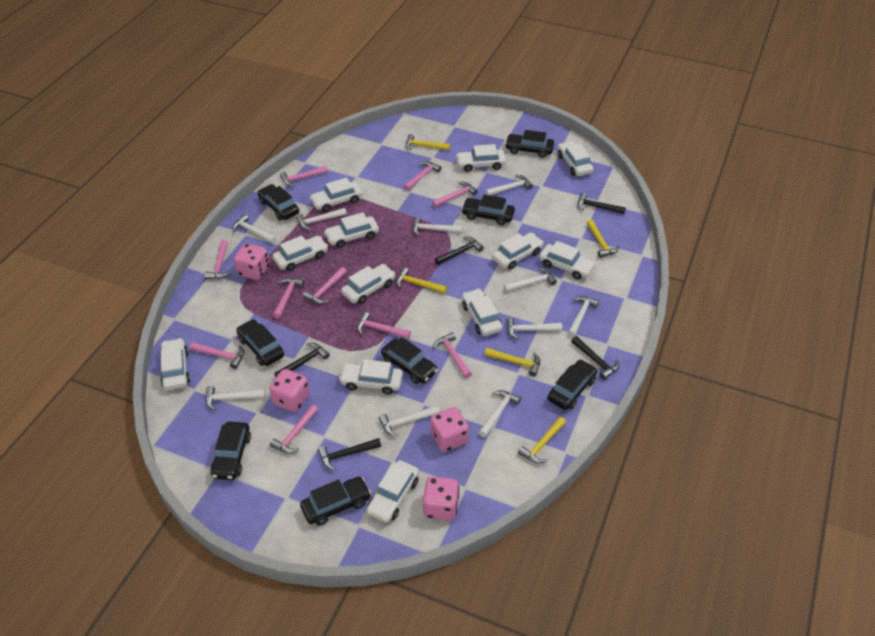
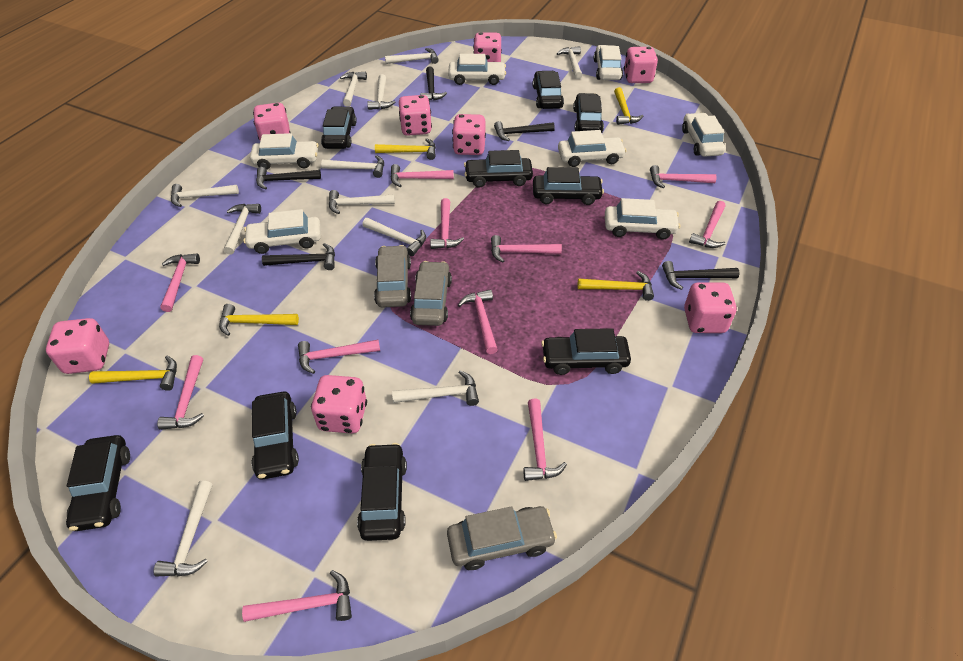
black car: [211,422,251,480] [236,319,284,366] [257,184,299,220] [300,477,371,526] [381,337,438,384] [461,195,515,226] [505,130,554,158] [548,359,598,410] = 8 -> [66,435,130,531] [251,391,299,479] [321,106,357,149] [357,443,407,541] [464,150,533,188] [532,71,564,109] [533,167,604,205] [541,328,631,375] [573,93,604,133] = 9
grey car: none = 0 -> [374,245,411,308] [410,261,452,326] [447,506,557,570] = 3
pink dice: [234,243,269,280] [269,369,309,412] [423,476,459,520] [430,407,469,452] = 4 -> [46,318,109,374] [253,103,290,141] [311,375,367,434] [399,95,432,136] [452,114,486,155] [473,32,502,62] [624,47,658,83] [684,282,737,333] = 8
pink hammer: [190,342,244,369] [204,240,231,279] [270,405,318,453] [273,278,304,319] [280,166,328,187] [303,267,347,304] [357,312,411,339] [403,161,442,191] [432,182,478,207] [433,332,472,378] = 10 -> [157,355,204,430] [160,254,200,312] [242,570,352,622] [298,340,380,374] [390,164,454,187] [430,198,464,249] [458,289,498,354] [491,235,562,263] [523,399,567,481] [650,165,717,188] [689,201,725,248] = 11
white car: [160,338,190,390] [273,236,328,271] [309,178,362,212] [324,212,379,248] [339,360,403,395] [341,264,395,304] [367,460,419,523] [456,144,506,172] [462,289,502,336] [492,233,544,270] [539,241,596,280] [558,141,594,176] = 12 -> [243,209,321,254] [250,133,319,170] [448,54,506,85] [558,130,626,167] [594,45,623,80] [605,198,680,240] [682,113,726,157] = 7
white hammer: [206,386,265,411] [232,214,276,243] [296,208,347,230] [379,405,440,437] [413,217,462,236] [479,390,521,437] [485,175,533,195] [504,267,557,292] [506,317,562,340] [568,296,599,337] = 10 -> [153,481,212,577] [171,184,239,207] [224,204,261,254] [321,155,384,178] [329,190,395,214] [340,72,367,106] [362,218,426,256] [367,74,395,110] [385,48,439,64] [392,370,479,406] [557,46,582,79] = 11

